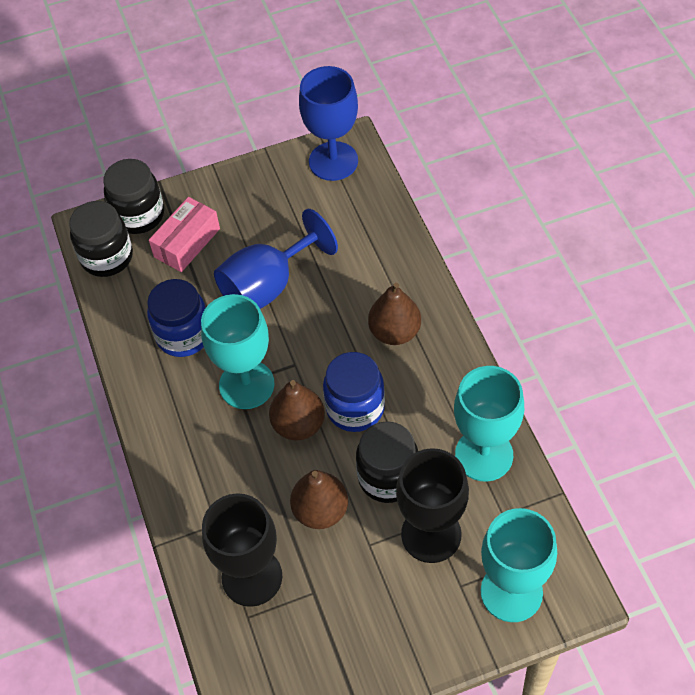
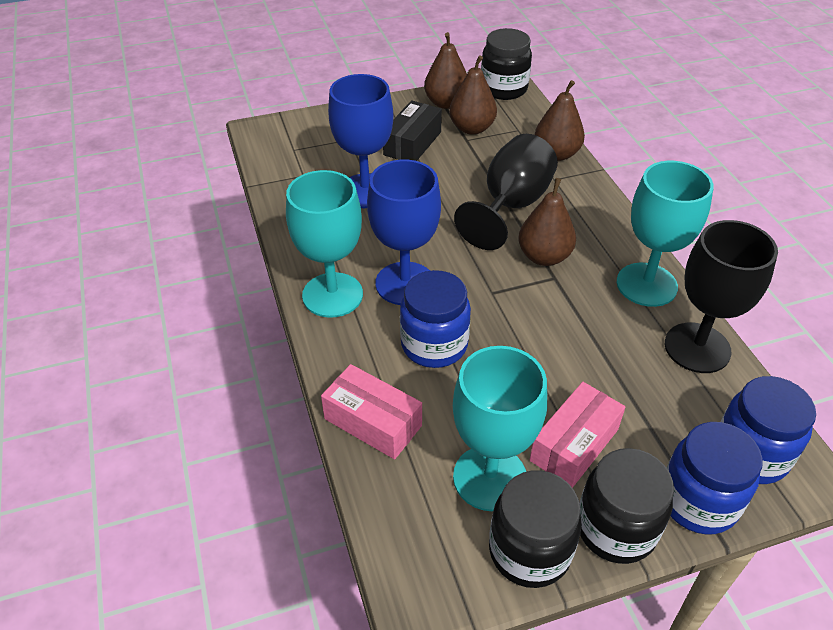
black box: none = 0 -> [383,100,442,161] = 1
blue jar: [147,279,206,357] [323,352,385,432] = 2 -> [400,270,471,368] [666,422,763,535] [720,376,816,484] = 3
brown pear: [269,380,325,441] [290,470,348,529] [368,283,421,345] = 3 -> [424,32,467,109] [449,55,497,135] [518,178,576,266] [535,80,585,161] = 4
pink box: [149,197,220,272] = 1 -> [321,364,422,459] [530,382,625,488] = 2

